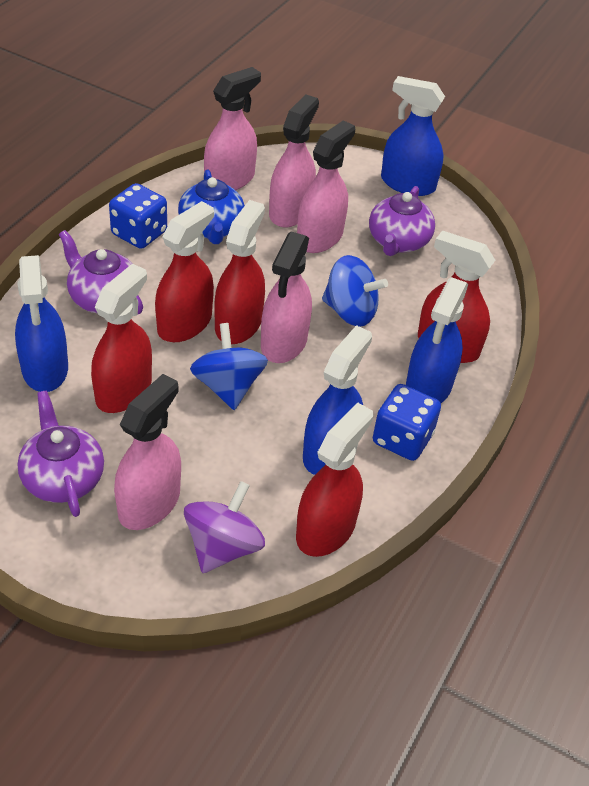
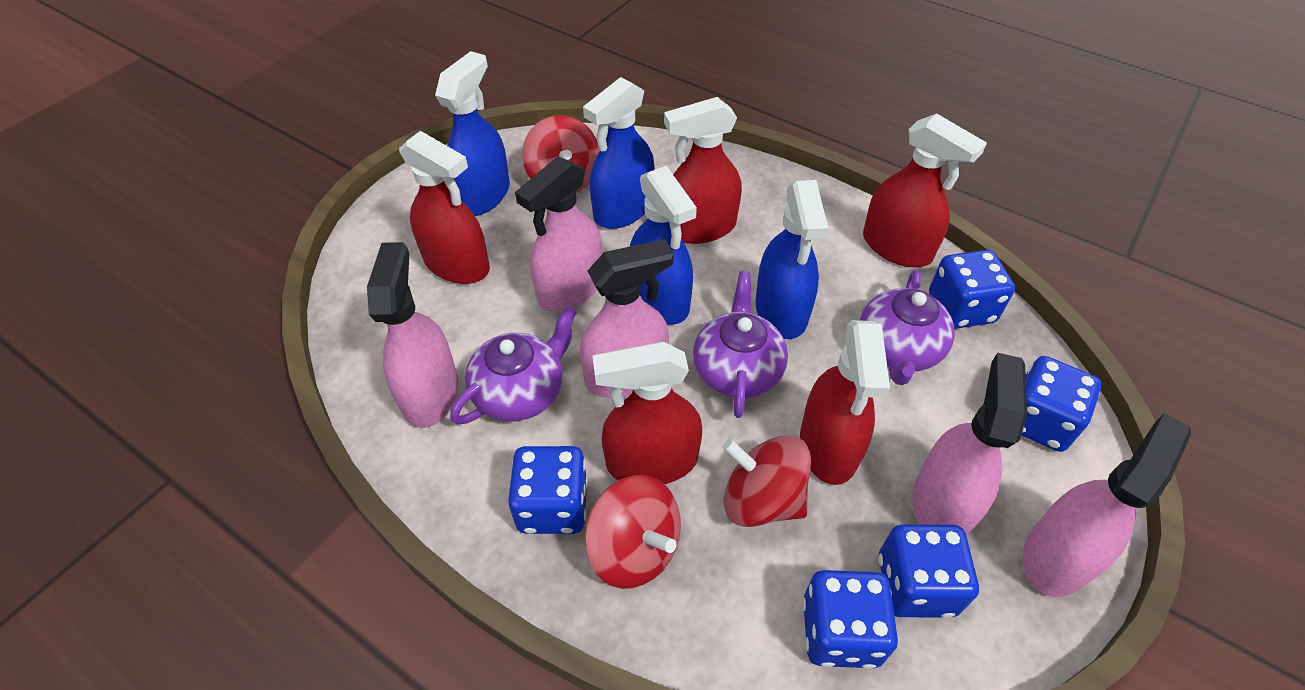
blue dice: [109,183,167,249] [373,384,441,461] = 2 -> [508,446,588,534] [803,570,898,669] [879,524,979,618] [929,250,1015,329] [1022,356,1102,452] = 5
blue spinning top: [190,323,268,410] [322,255,388,327] = 2 -> none = 0
blue teapot: [178,169,245,244] = 1 -> none = 0
purple spinning top: [184,481,265,573] = 1 -> none = 0
red spinning top: none = 0 -> [522,115,600,193] [585,475,681,589] [723,435,811,527] = 3

